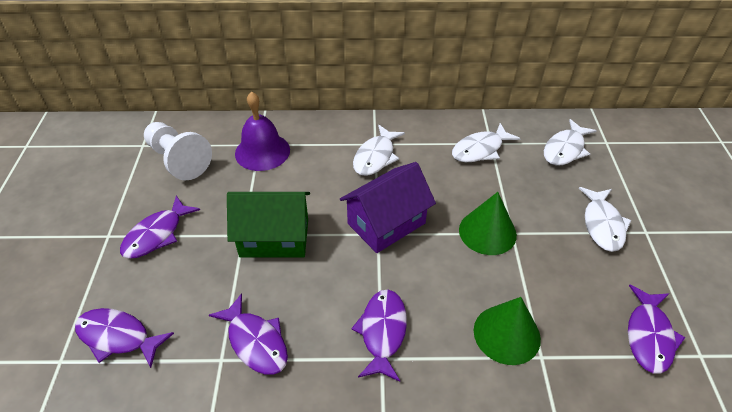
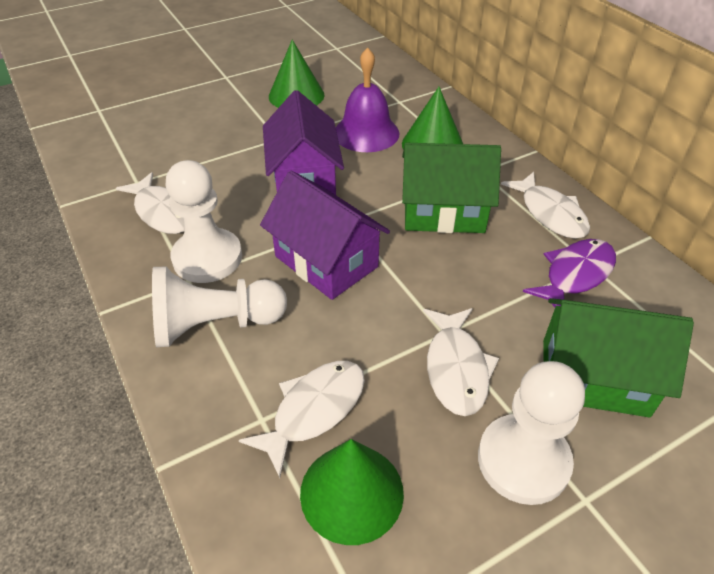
green cone: [459,192,517,255] [474,297,541,365] = 2 -> [269,40,324,108] [300,439,404,545] [402,87,463,150] = 3
green house: [227,192,310,257] = 1 -> [402,143,501,233] [543,298,694,417] = 2
purple fish: [75,308,174,368] [120,196,200,259] [209,293,288,375] [351,289,407,382] [628,285,686,374] = 5 -> [523,239,616,307] = 1
purple house: [340,162,436,253] = 1 -> [260,171,390,300] [263,90,344,195] = 2
white pawn: [144,122,212,180] = 1 -> [152,267,287,347] [166,160,242,283] [478,361,585,505] = 3

